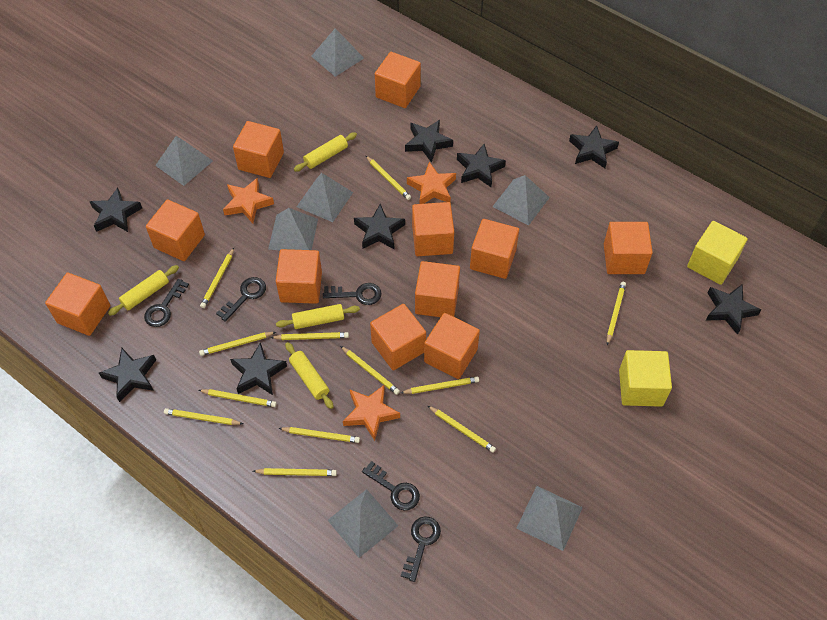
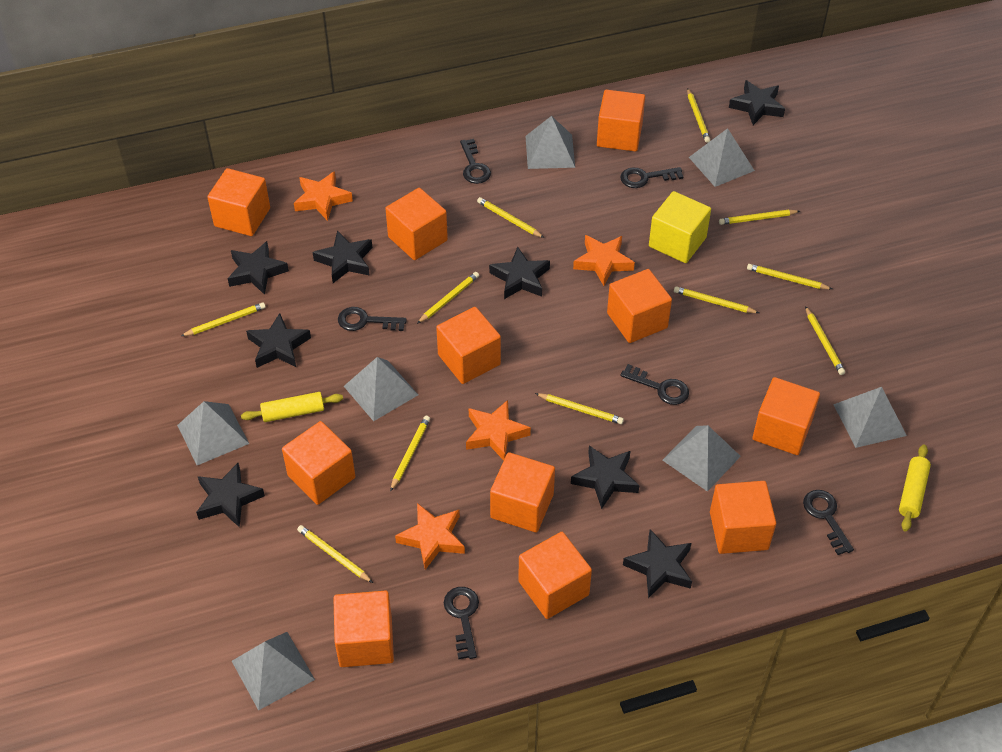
black key: [144,279,189,327] [216,277,266,322] [323,283,382,305] [362,461,420,510] [401,516,441,582] = 5 -> [338,307,407,331] [444,587,479,659] [460,139,491,184] [620,167,683,188] [621,364,689,405] [803,490,854,555] = 6
orange star: [223,178,274,223] [343,385,400,441] [407,162,456,204] = 3 -> [294,171,353,221] [395,503,465,570] [466,400,531,461] [573,235,635,286] = 4
yellow cube: [619,350,672,407] [687,221,748,285] = 2 -> [649,191,711,263] = 1
yellow pencil: [164,408,243,425] [199,332,276,356] [199,389,277,407] [200,248,234,308] [253,468,337,476] [270,332,349,340] [279,427,360,443] [340,346,400,395] [366,156,411,200] [401,377,479,394] [428,406,496,453] [607,282,626,345] = 12 -> [181,302,266,336] [297,525,373,583] [390,416,430,492] [417,272,479,324] [477,197,544,238] [535,393,624,424] [674,286,759,313] [687,88,710,143] [719,210,800,225] [747,264,832,289] [805,306,845,375] = 11
yellow rolling pin: [108,265,179,316] [276,304,360,329] [285,342,334,409] [294,132,357,172] = 4 -> [241,392,343,422] [899,445,931,532] = 2

